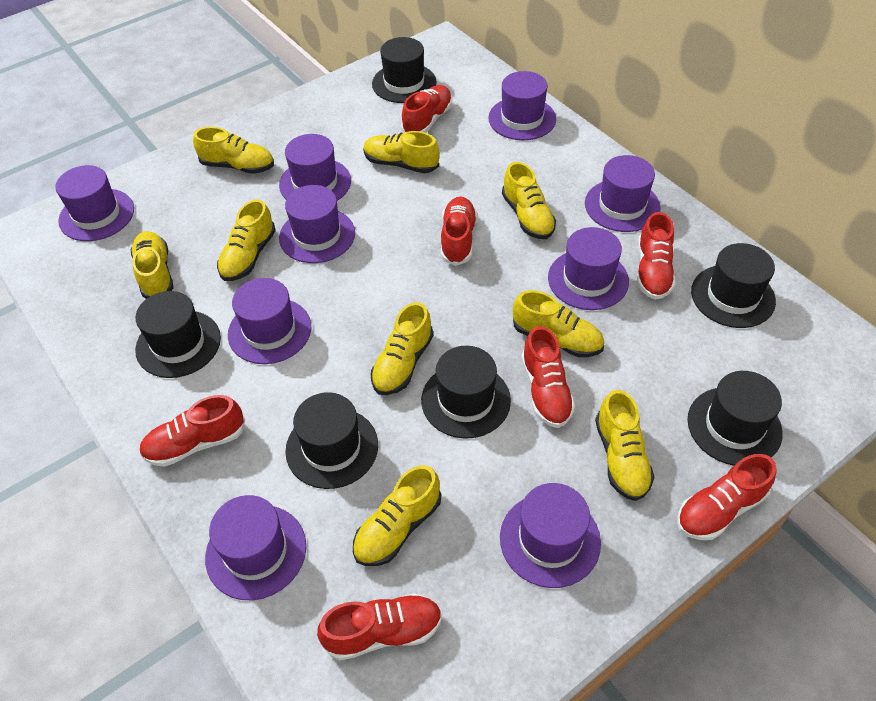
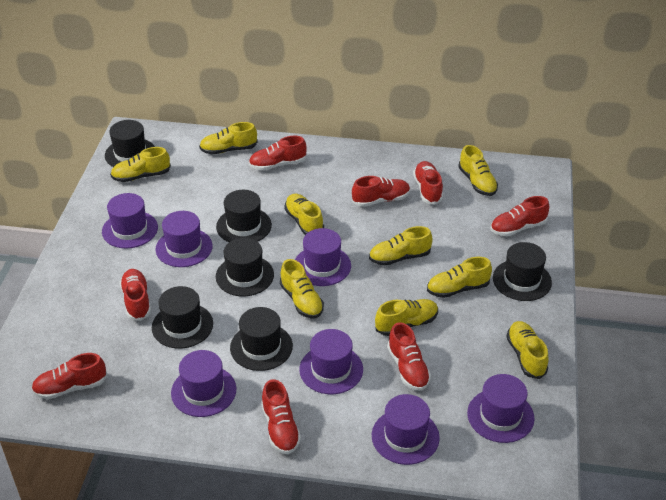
purple hat: [56,165,134,241] [205,495,306,600] [228,278,311,364] [279,134,351,201] [279,185,355,263] [488,71,556,140] [500,483,601,588] [548,227,629,310] [585,155,661,232] = 9 -> [102,193,158,249] [156,211,213,267] [171,350,236,417] [295,228,351,286] [299,329,363,394] [372,394,440,465] [467,374,535,443] = 7
red shoe: [139,395,245,467] [317,593,442,660] [401,85,452,133] [441,196,477,266] [521,326,575,428] [637,212,675,300] [677,454,776,540] = 7 -> [31,353,107,399] [120,269,151,321] [249,136,307,170] [261,379,301,454] [352,176,410,207] [387,322,431,391] [413,161,443,205] [490,196,549,236] = 8

